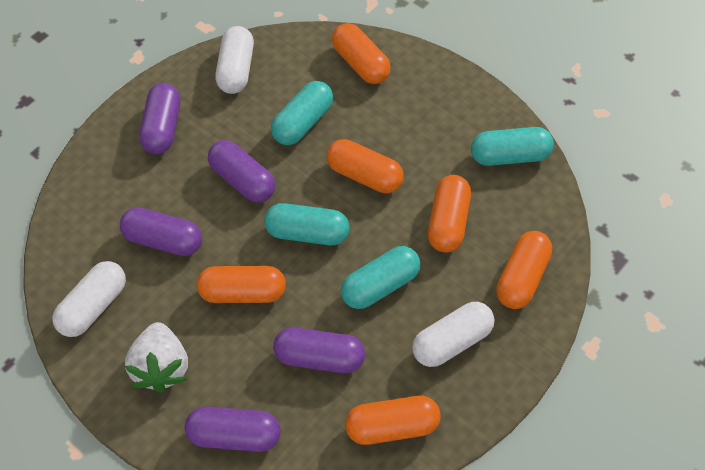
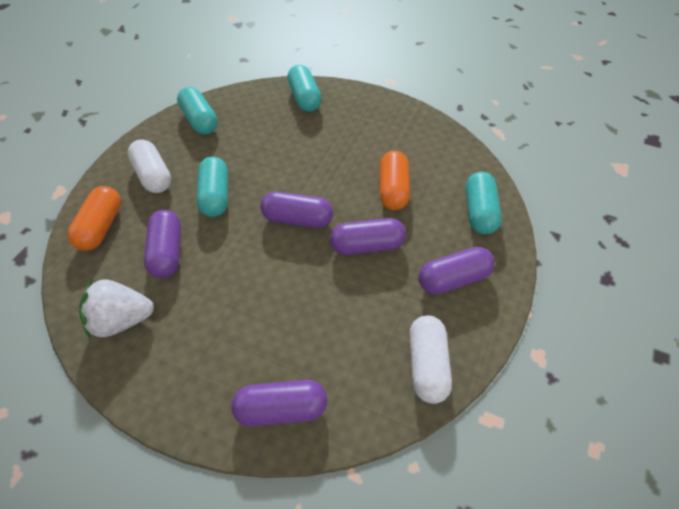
orange capsule: [197,266,286,303] [327,139,404,193] [332,23,391,84] [345,396,441,445] [428,175,471,253] [496,231,552,309] = 6 -> [67,186,121,251] [380,151,410,210] = 2
white capsule: [52,261,126,337] [216,26,254,94] [412,302,495,367] = 3 -> [128,139,171,193] [410,316,452,404] = 2

